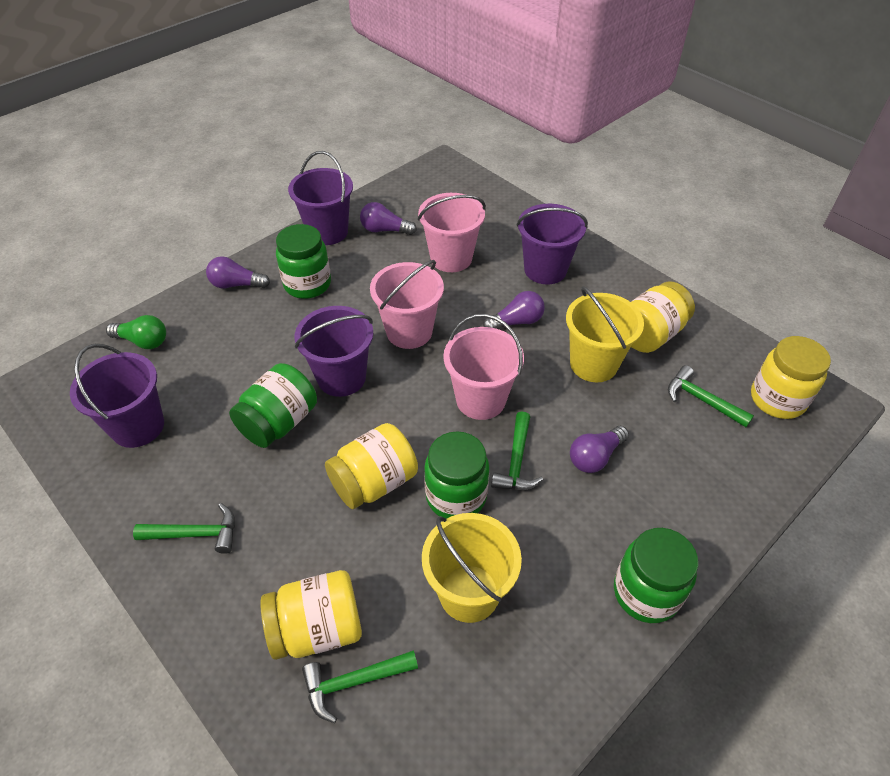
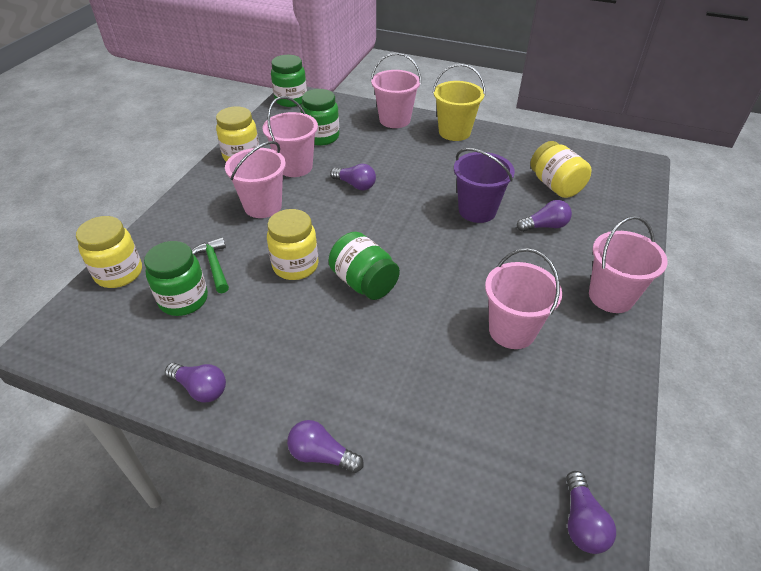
green hammer: [133,503,235,554] [302,650,418,723] [491,412,543,490] [668,365,754,427] = 4 -> [192,237,229,293] = 1
green light bulb: [106,315,166,349] = 1 -> none = 0
pink bucket: [370,260,444,349] [418,193,486,272] [443,314,524,420] = 3 -> [225,141,286,218] [262,96,318,177] [371,53,421,128] [485,248,562,349] [589,216,668,313] = 5
purple bucket: [70,344,164,448] [288,151,353,245] [295,306,373,397] [516,204,588,285] = 4 -> [454,148,515,223] = 1
purple light bulb: [206,256,270,288] [360,202,417,235] [483,291,545,329] [570,426,629,473] = 4 -> [165,363,226,403] [287,420,364,473] [330,164,376,190] [517,200,572,232] [566,471,616,554] = 5
yellow bucket: [422,513,522,623] [566,286,644,382] = 2 -> [433,64,485,141] = 1

